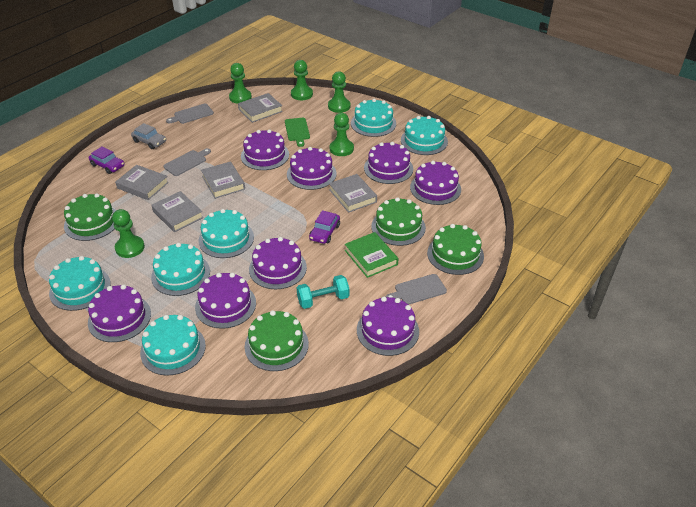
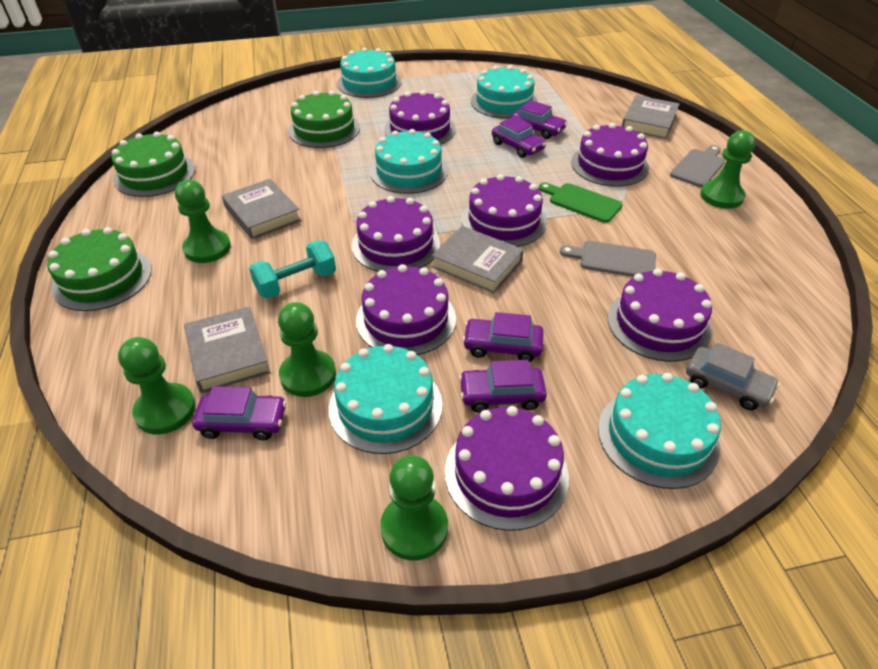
green book: [345,232,398,278] = 1 -> none = 0
green cake: [64,193,116,241] [245,310,309,371] [371,197,426,246] [427,224,484,275] = 4 -> [47,227,152,311] [111,131,195,197] [288,91,360,148] = 3
grey book: [115,165,169,200] [151,191,204,232] [201,161,245,199] [238,93,283,123] [329,174,377,213] = 5 -> [184,306,270,393] [222,179,301,239] [431,226,524,293] [622,95,680,139] = 4
grey cutting board: [163,148,211,176] [166,103,214,124] [386,274,447,305] = 3 -> [560,241,656,277] [670,145,725,187] = 2
purple cake: [88,285,151,342] [195,273,256,329] [241,129,289,170] [249,237,307,289] [287,147,337,190] [357,297,419,356] [364,142,413,184] [410,161,461,205] = 8 -> [351,196,440,272] [356,264,456,355] [385,90,456,145] [445,406,569,531] [462,174,547,247] [571,123,649,187] [608,269,712,362] = 7
purple car: [89,146,125,174] [309,210,340,244] = 2 -> [192,386,287,440] [459,360,547,413] [462,312,544,362] [492,116,546,158] [511,100,568,139] = 5
turquoise cake: [49,256,111,311] [140,315,206,375] [151,243,210,296] [198,209,254,258] [351,99,396,137] [401,116,448,155] = 6 -> [329,344,442,454] [337,48,401,98] [370,129,448,194] [471,65,538,119] [598,373,721,489] = 5

